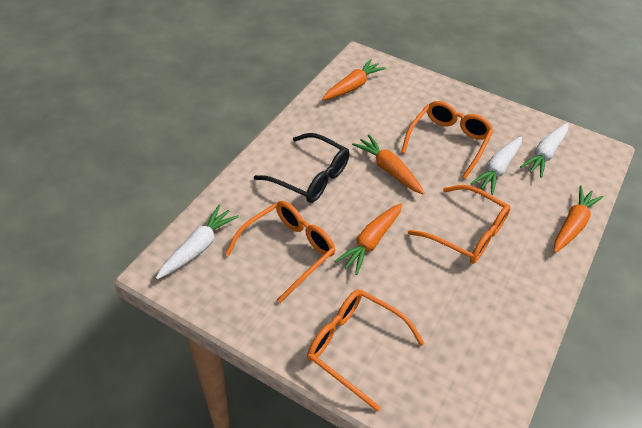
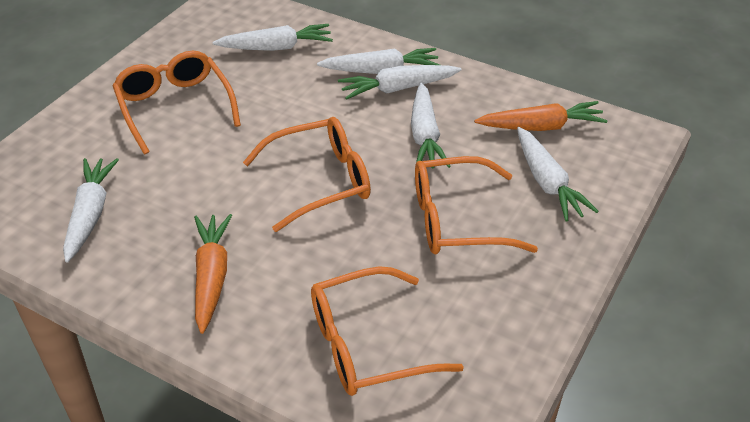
black glasses: [254,133,350,203] = 1 -> none = 0
orange carrot: [322,59,386,100] [334,203,402,275] [352,135,425,195] [554,185,604,253] = 4 -> [194,214,232,334] [474,101,608,131] = 2
white carrot: [156,205,239,279] [471,136,522,195] [520,123,569,178] = 3 -> [63,158,119,263] [213,24,333,51] [317,48,440,74] [338,65,462,100] [411,83,451,168] [517,127,599,222] = 6

